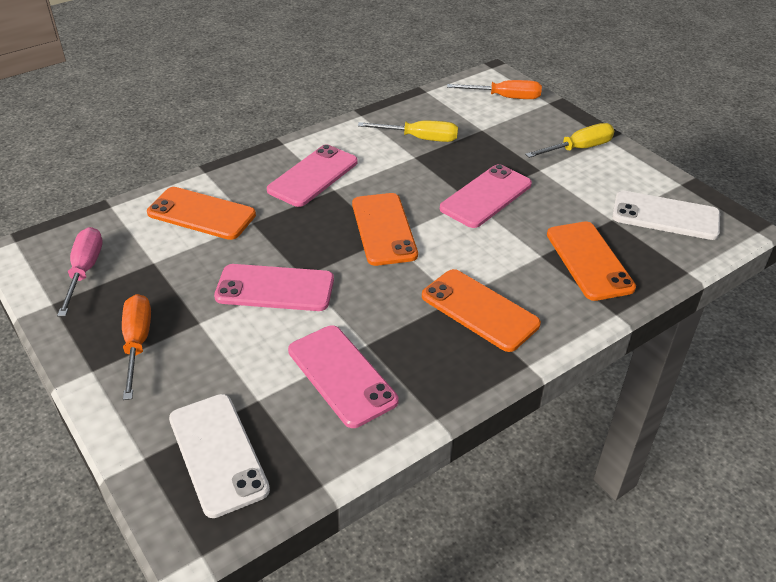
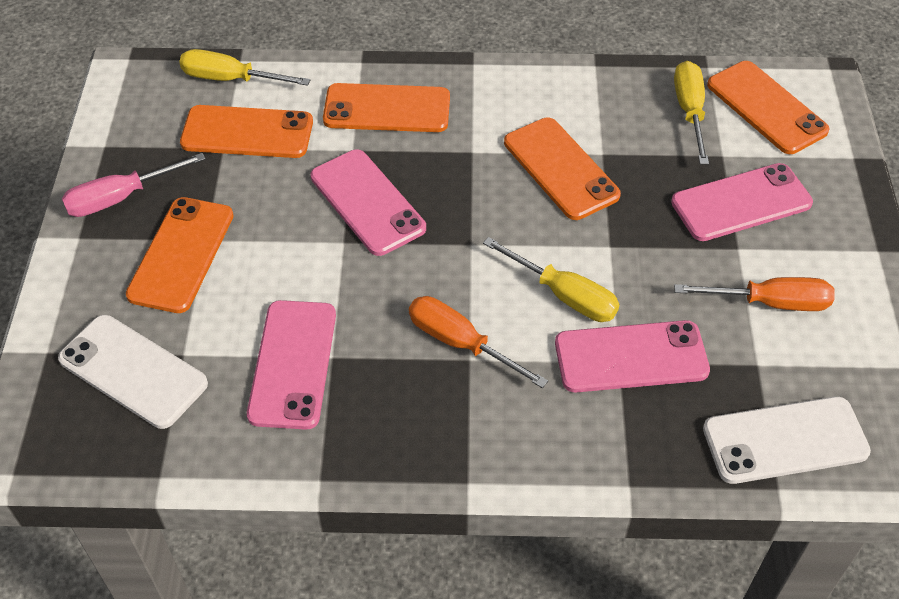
orange phone: [147,187,256,240] [352,193,418,266] [422,269,541,352] [547,221,636,301] = 4 -> [126,197,234,313] [180,105,313,158] [323,83,450,132] [504,117,621,220] [707,61,830,154] = 5
yellow screwdriver: [358,121,458,142] [525,123,614,158] = 2 -> [179,49,310,86] [483,237,619,322] [674,61,709,165] = 3

